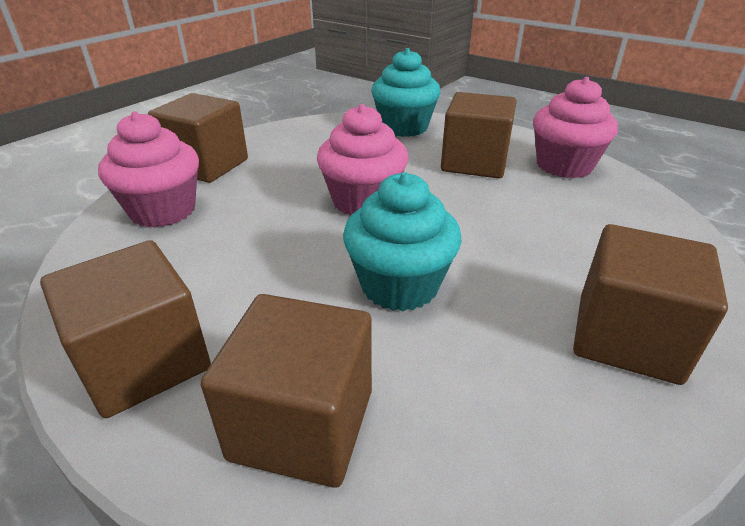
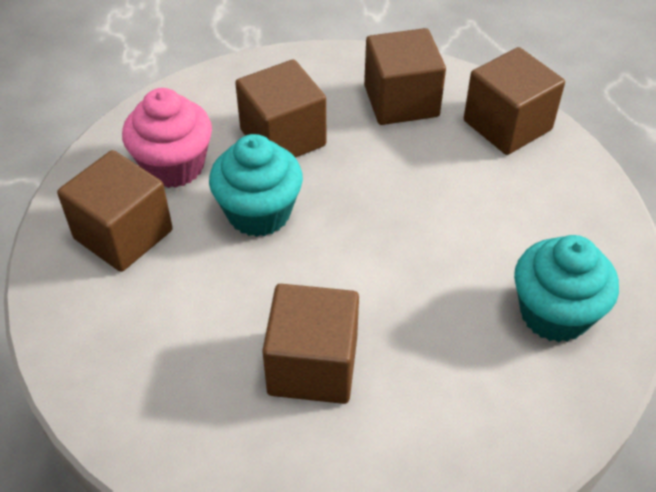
pink cupcake: [98,111,199,228] [317,104,408,216] [533,77,618,178] = 3 -> [122,88,212,188] = 1

